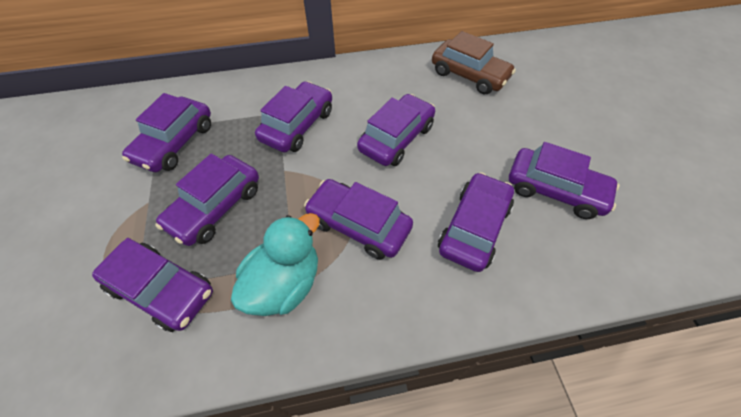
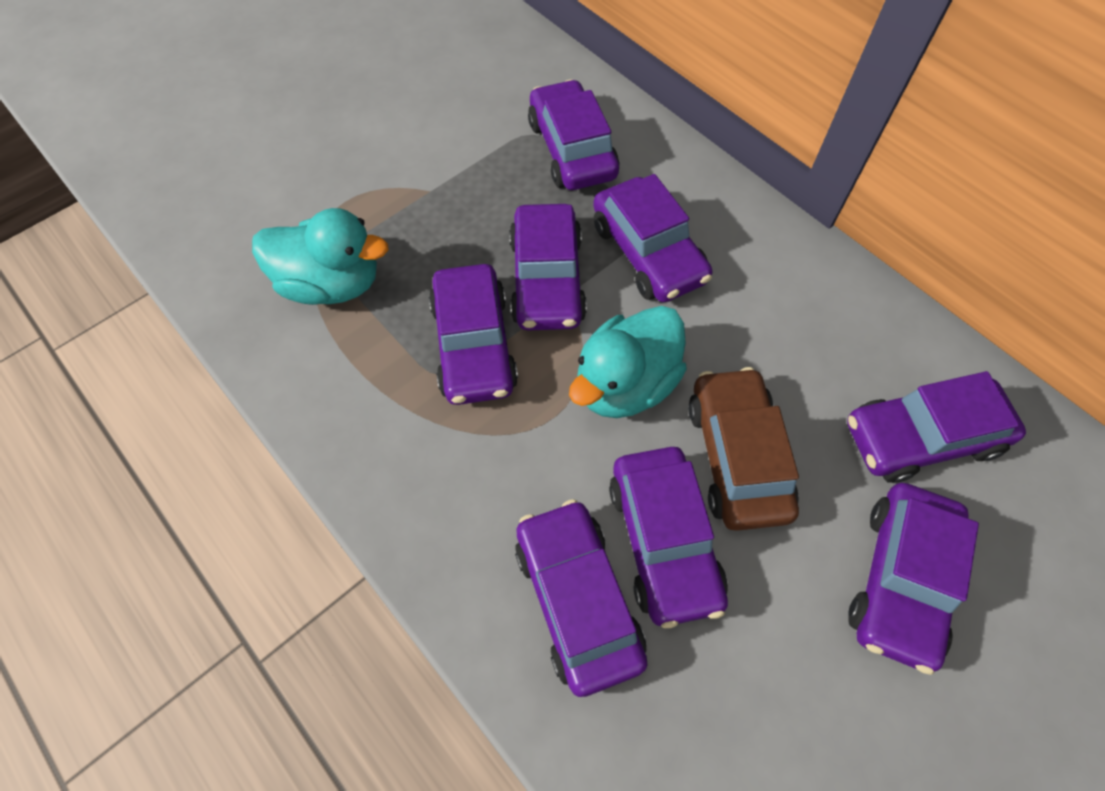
turquoise duck: [231,213,320,316] = 1 -> [252,208,388,305] [569,306,687,418] = 2

